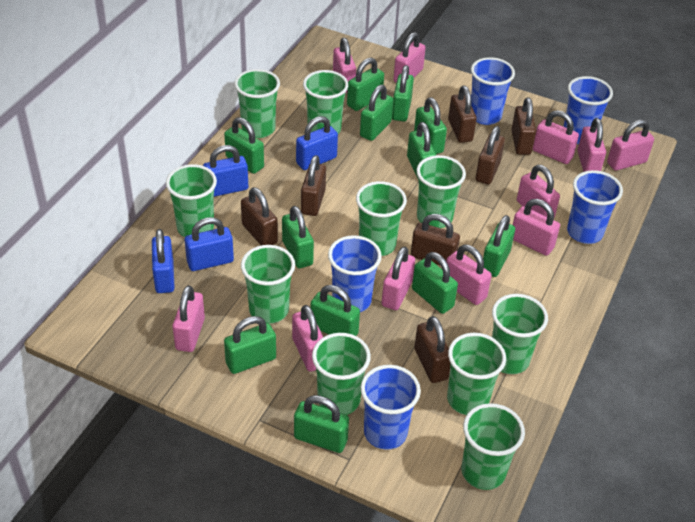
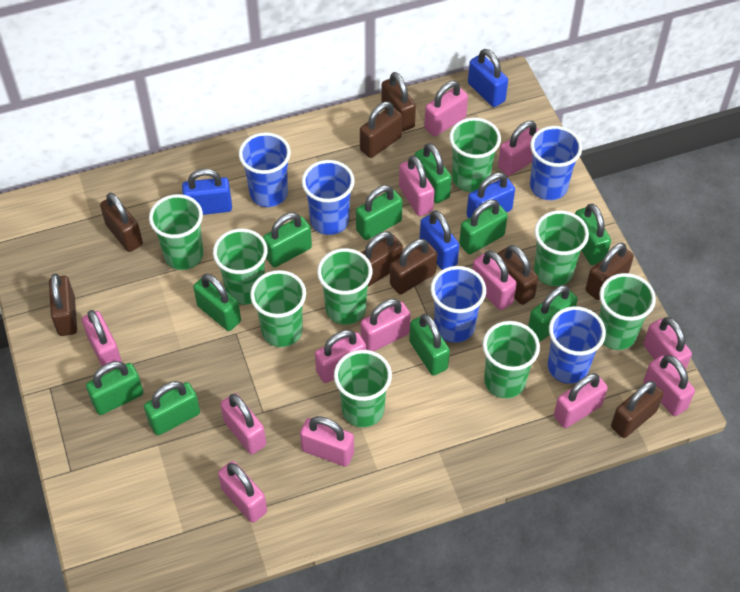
brown padlock: [241,187,278,245] [301,155,326,216] [411,214,460,266] [414,316,450,383] [448,86,477,143] [476,126,505,184] [511,97,536,155] = 7 -> [49,273,77,336] [100,193,143,252] [360,101,402,158] [361,231,403,287] [381,72,416,132] [390,239,437,294] [497,245,539,305] [585,243,634,300] [611,381,664,438] = 9
green cup: [166,164,217,237] [234,69,280,138] [241,245,295,324] [303,70,348,134] [312,333,371,415] [356,181,407,256] [416,155,466,228] [447,333,506,415] [462,403,525,490] [492,294,548,374] = 10 -> [149,194,203,270] [213,228,268,305] [250,270,306,347] [317,248,372,325] [334,350,392,428] [449,117,501,192] [483,321,540,398] [534,210,589,286] [599,273,656,350] = 9
green padlock: [224,117,264,174] [224,316,276,374] [282,206,314,268] [294,395,349,453] [310,285,360,336] [347,57,384,111] [360,85,393,141] [392,65,414,122] [407,122,436,180] [412,252,458,314] [414,97,447,154] [483,215,515,277] = 12 -> [86,361,143,415] [144,381,200,435] [193,273,241,331] [263,212,312,267] [356,185,403,240] [409,314,450,376] [415,143,452,203] [459,200,508,254] [528,285,578,341] [575,204,611,265] = 10
pink padlock: [172,285,205,352] [292,305,323,372] [333,38,356,93] [382,246,415,310] [393,32,426,83] [446,244,492,305] [513,199,560,256] [517,165,560,218] [533,110,579,164] [577,118,606,172] [607,120,654,171] = 11 -> [82,310,122,371] [218,461,267,523] [220,393,266,454] [300,416,354,467] [315,330,366,383] [361,299,411,351] [399,155,435,216] [424,81,468,136] [472,251,517,310] [498,121,539,176] [554,373,608,428] [643,317,692,370] [643,355,695,416] = 13

